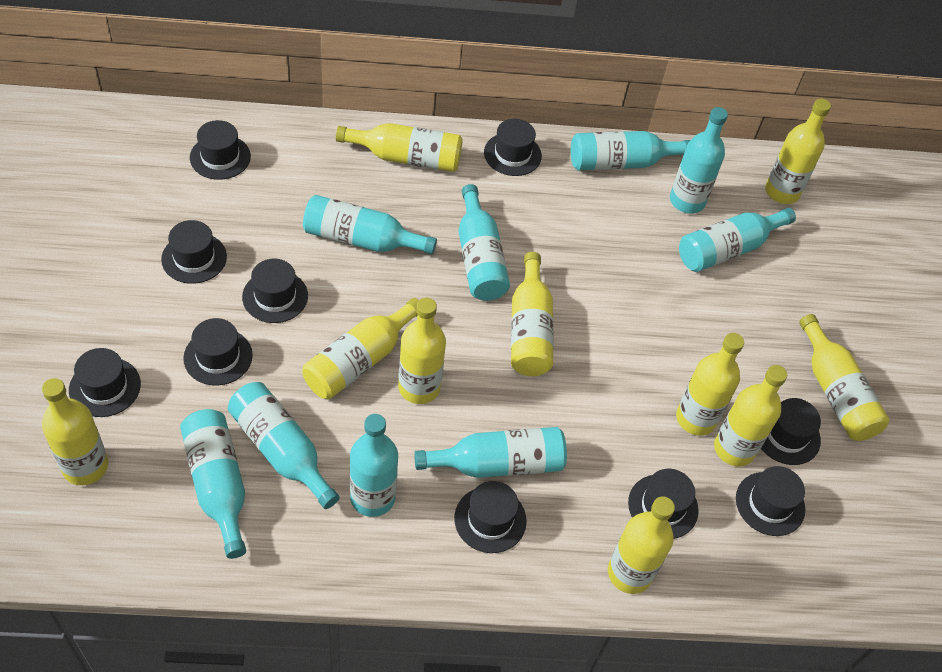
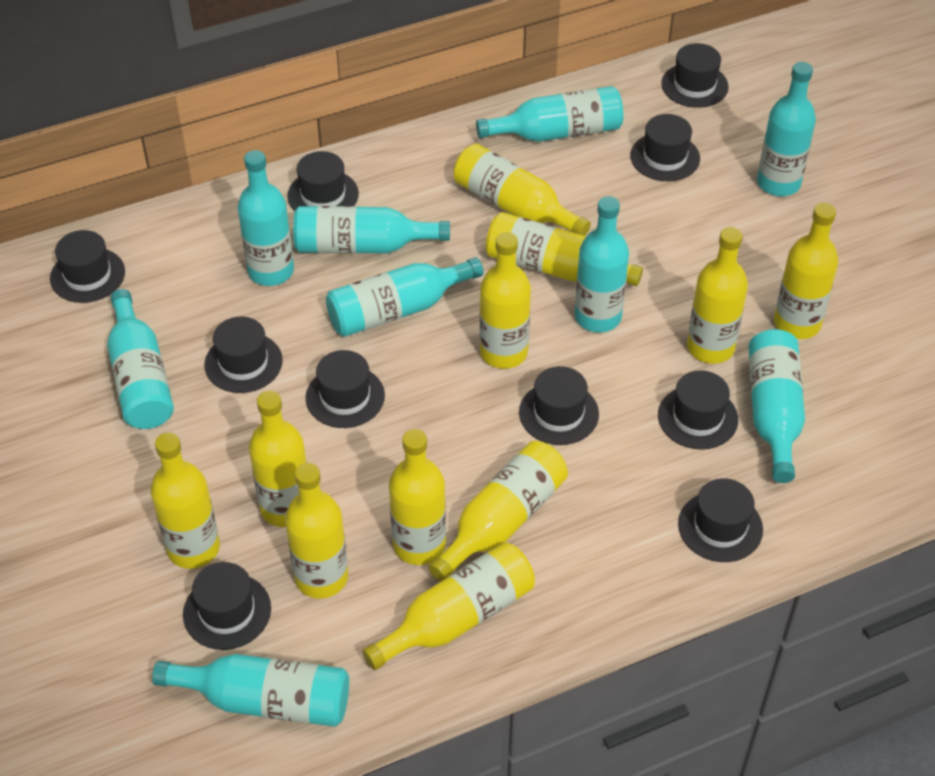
yellow bottle: [42,378,108,485] [302,298,419,399] [336,123,463,172] [398,298,446,404] [511,252,554,376] [608,496,675,594] [676,333,744,436] [714,365,787,466] [765,99,831,204] [799,314,890,441] = 10 -> [150,433,220,569] [249,391,307,527] [285,463,348,598] [362,542,535,670] [389,429,446,565] [428,441,568,582] [453,144,591,236] [479,232,531,369] [485,212,643,286] [687,227,748,364] [774,203,838,339] = 11

